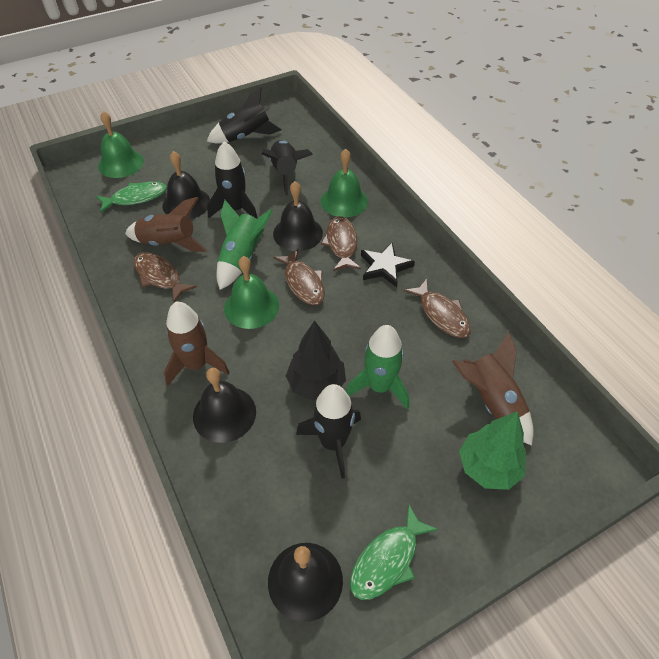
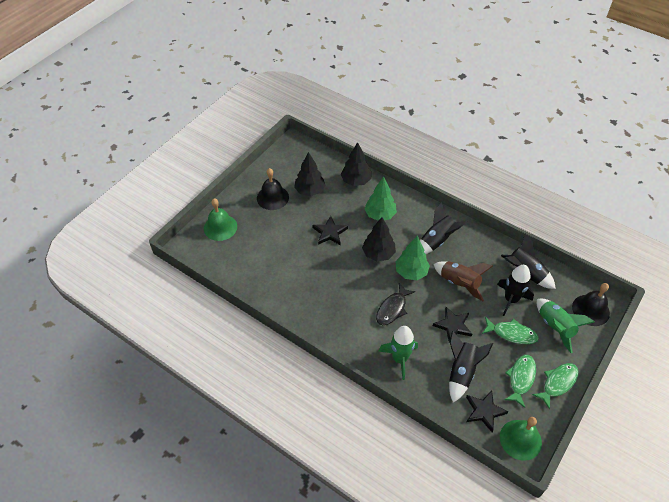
black bell: [163,151,210,219] [193,368,256,443] [268,543,343,622] [273,181,323,251] = 4 -> [257,168,289,210] [572,283,610,326] = 2
black fish: none = 0 -> [376,283,415,325] = 1
black star: [361,243,415,288] = 1 -> [313,216,348,245] [433,307,472,343] [466,390,508,432] = 3
black tree: [286,320,346,400] = 1 -> [294,152,326,196] [341,142,371,186] [362,217,396,262] = 3
brown fish: [133,252,197,303] [273,249,324,305] [321,216,361,271] [404,279,471,338] = 4 -> none = 0
brown rocket: [125,197,207,252] [164,301,230,386] [452,332,534,446] = 3 -> [433,261,493,301] = 1
green bell: [98,111,144,178] [224,256,279,329] [321,149,368,217] = 3 -> [204,199,237,241] [500,417,542,461] = 2
green fish: [96,182,167,213] [350,504,438,600] = 2 -> [482,317,539,344] [504,355,536,408] [532,363,579,409] = 3
green tree: [459,411,526,490] = 1 -> [364,177,397,221] [395,236,430,280] = 2

